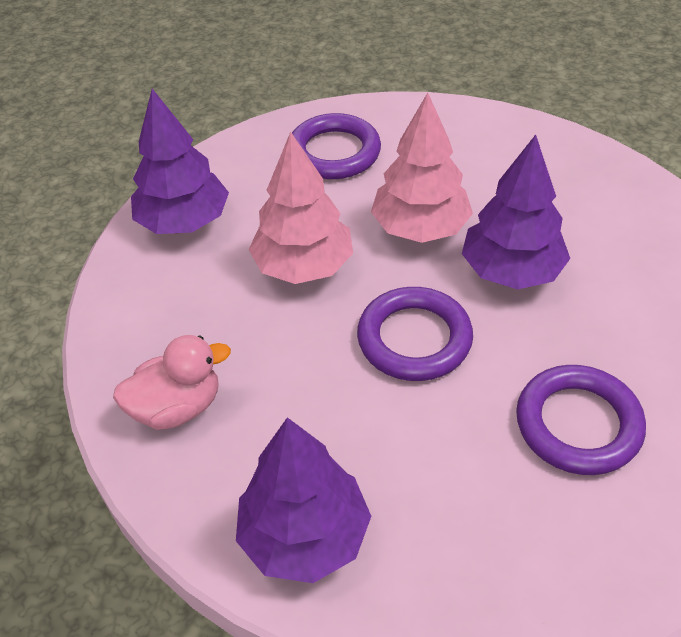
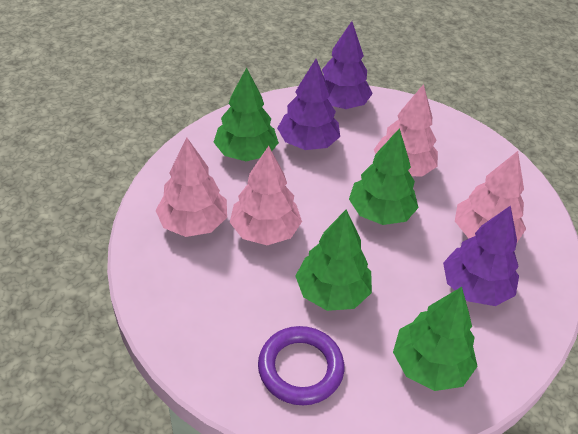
green tree: none = 0 -> [214,67,279,161] [296,209,372,311] [349,128,419,225] [393,287,478,391] = 4
pink duck: [113,335,231,430] = 1 -> none = 0
pink tree: [249,131,353,284] [371,93,473,243] = 2 -> [155,138,227,237] [230,146,302,245] [374,84,438,177] [455,151,526,242] = 4
purple ring: [292,113,381,179] [357,287,473,381] [516,365,646,475] = 3 -> [258,326,344,405] = 1

